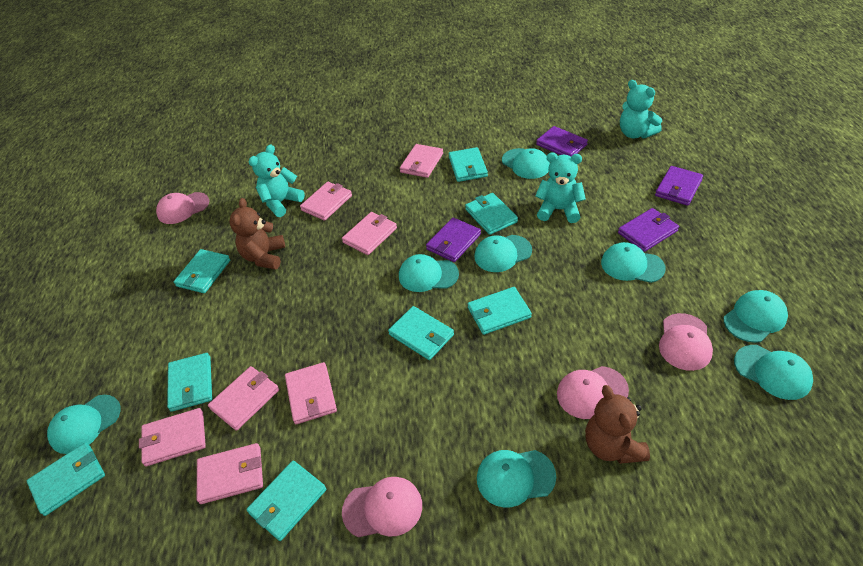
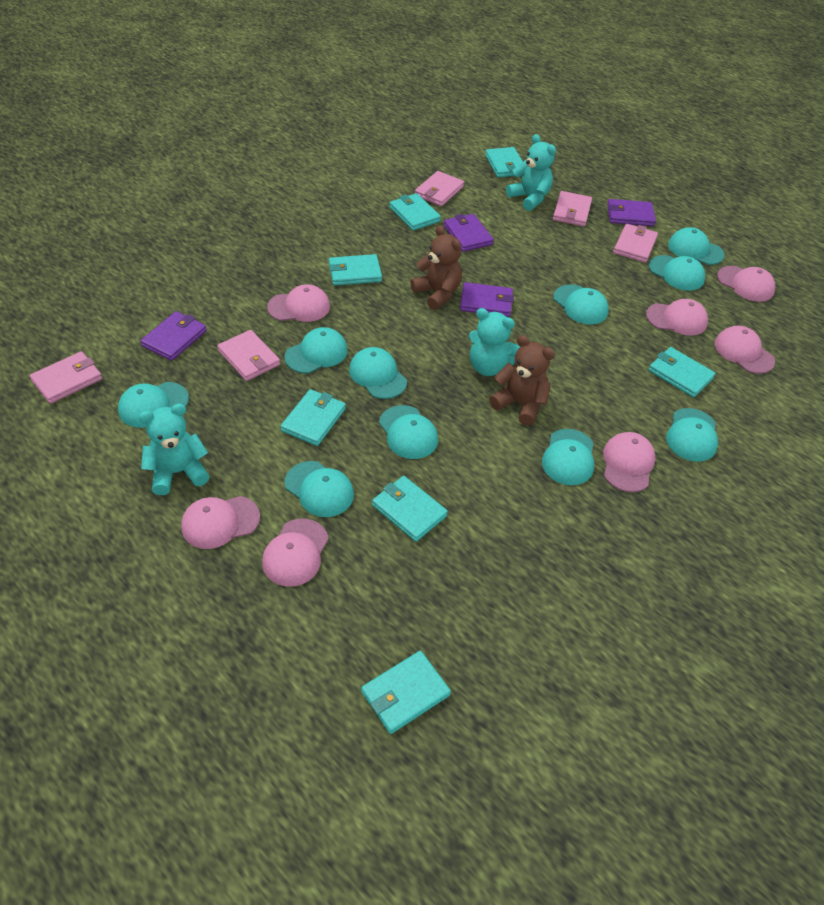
pink cap: [156,192,209,224] [342,477,422,537] [557,366,629,419] [659,313,713,371] = 4 -> [181,496,260,549] [262,519,329,587] [267,284,330,322] [603,432,656,492] [646,299,708,336] [714,326,775,374] [717,266,775,302] = 7
pink wallet: [139,408,206,466] [197,443,263,504] [208,366,279,431] [285,362,337,424] [300,182,352,221] [342,212,397,255] [400,144,443,178] = 7 -> [30,351,102,404] [217,330,280,381] [415,171,464,206] [553,191,592,227] [613,224,658,263] = 5
turquoise cap: [47,395,121,454] [399,254,459,292] [474,235,532,272] [477,450,556,508] [502,148,550,179] [601,242,666,283] [724,290,788,343] [734,345,813,400] = 8 -> [118,382,189,428] [284,327,348,374] [285,461,354,517] [349,347,407,399] [379,405,438,459] [542,429,594,485] [553,284,609,325] [649,255,705,291] [666,408,718,462] [668,227,725,265] = 10
turquoise wallet: [27,442,105,516] [167,353,212,412] [174,249,230,293] [246,460,326,541] [388,306,454,360] [449,147,488,182] [465,193,518,235] [468,287,532,335] = 8 -> [280,389,346,446] [329,254,382,286] [361,651,451,734] [372,476,448,542] [389,193,441,231] [485,147,523,178] [649,347,716,397] = 7

